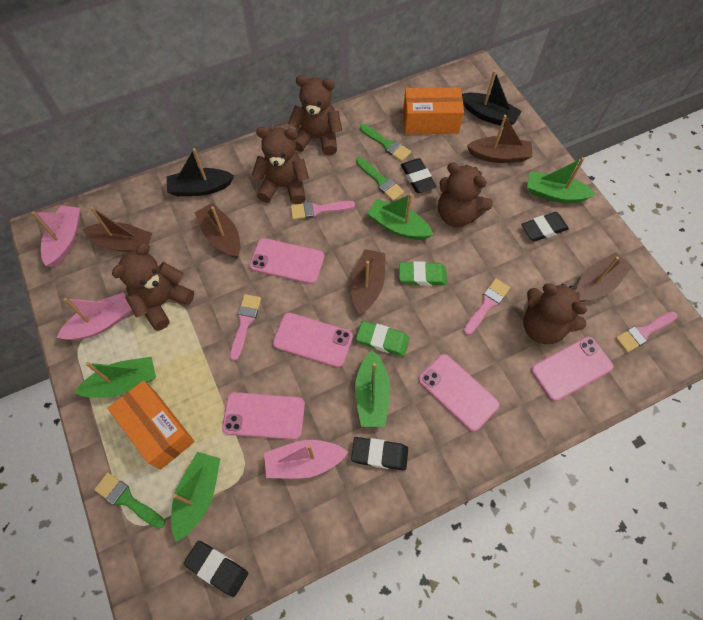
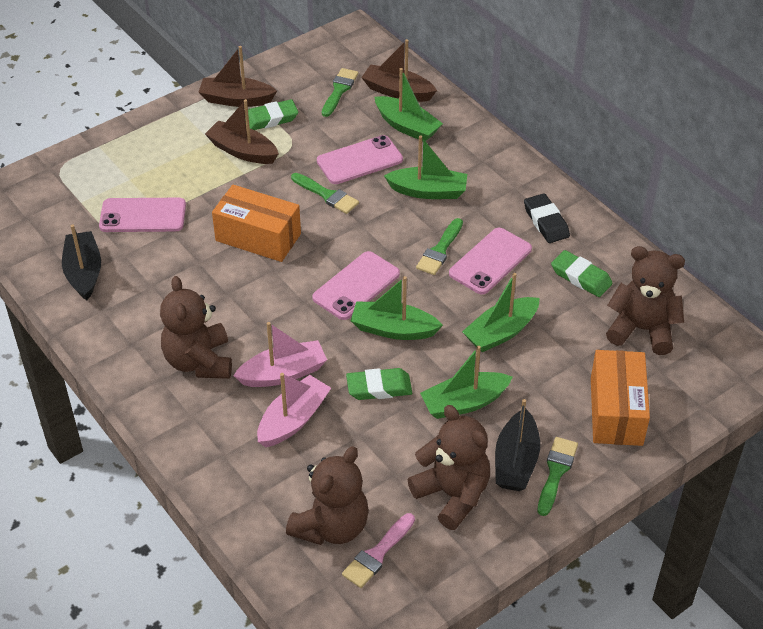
black eraser: [183,541,248,597] [351,437,408,470] [401,158,437,193] [521,212,569,242] = 4 -> [524,193,570,243] = 1
brown boat: [82,206,152,252] [195,203,240,258] [351,249,385,314] [467,115,533,163] [576,252,633,302] = 5 -> [198,46,277,107] [205,99,279,164] [361,39,437,102] = 3
brown teddy bear: [112,243,194,331] [252,127,309,204] [288,75,342,156] [438,162,493,227] [523,284,587,344] = 5 -> [160,276,232,379] [286,446,369,545] [408,405,490,530] [606,246,685,355] = 4
green brush: [94,473,165,529] [356,157,404,201] [360,124,411,162] = 3 -> [291,173,359,214] [322,68,358,117] [416,218,463,275] [538,437,578,516] = 4
green eraser: [356,321,410,356] [399,261,447,286] = 2 -> [245,99,299,130] [346,368,412,400] [551,250,613,297] = 3
pink boat: [32,206,80,267] [57,292,132,340] [264,440,348,479] = 3 -> [233,322,327,387] [257,373,331,447] = 2
pink brush: [230,294,261,361] [291,201,355,220] [464,279,510,335] [616,311,678,352] = 4 -> [342,513,415,588] = 1
pink phone: [222,392,305,440] [249,238,324,284] [273,313,353,367] [419,354,500,432] [531,337,613,401] = 5 -> [99,198,186,232] [312,251,400,320] [317,135,403,184] [449,228,532,295] = 4

